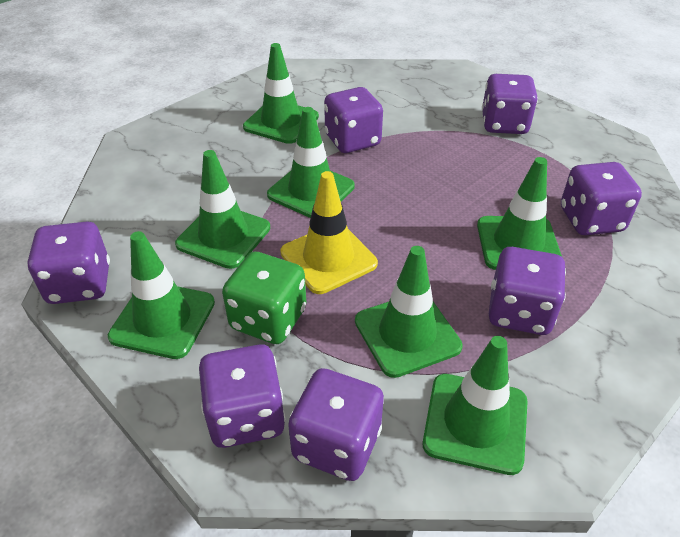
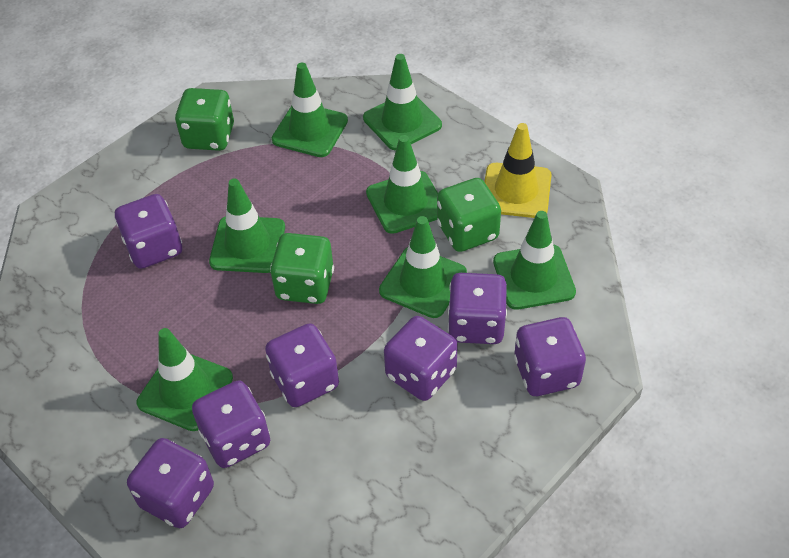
green dice: [222,251,306,344] = 1 -> [175,88,234,151] [270,233,334,304] [437,178,501,252] = 3

